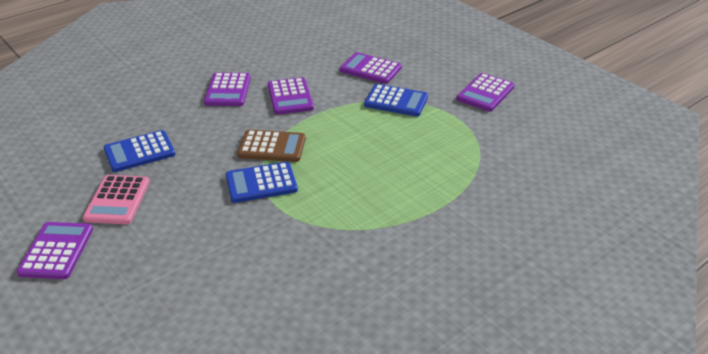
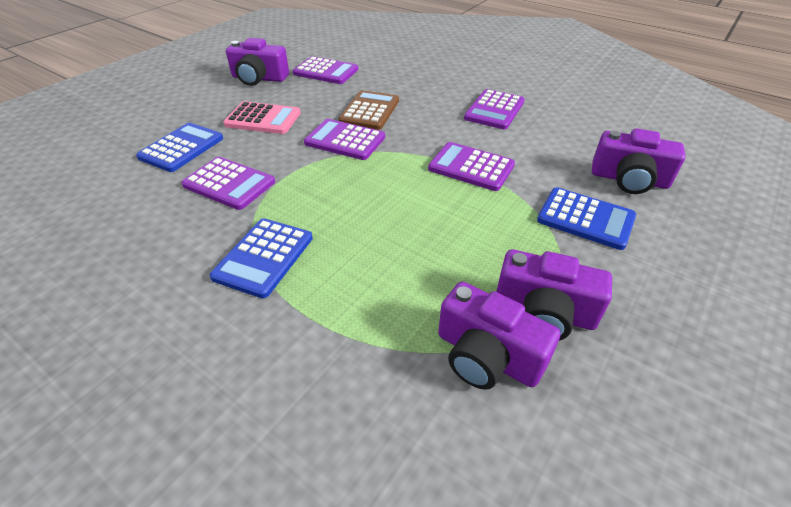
purple camera: none = 0 -> [226,38,289,86] [438,282,561,390] [496,249,612,341] [592,129,686,194] = 4

